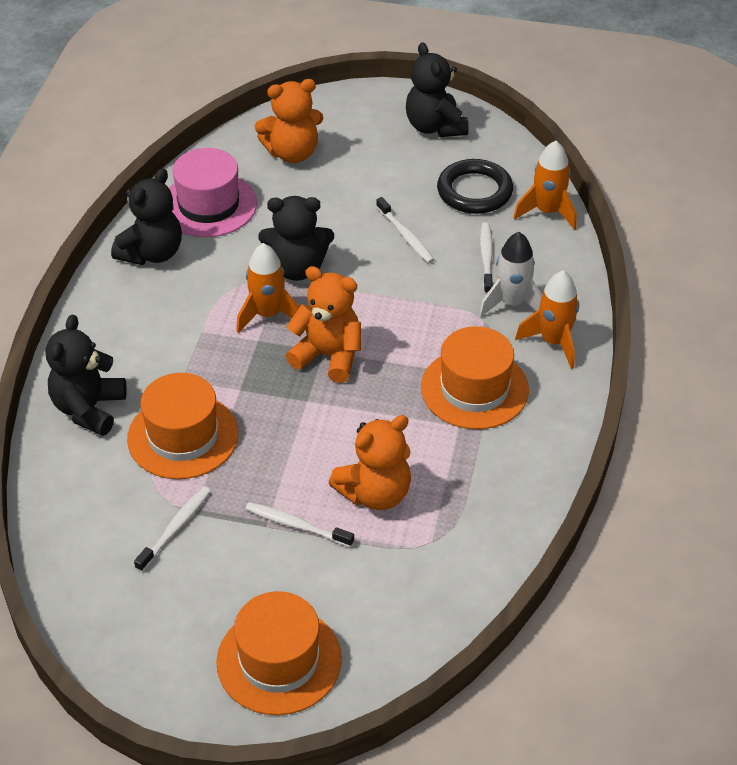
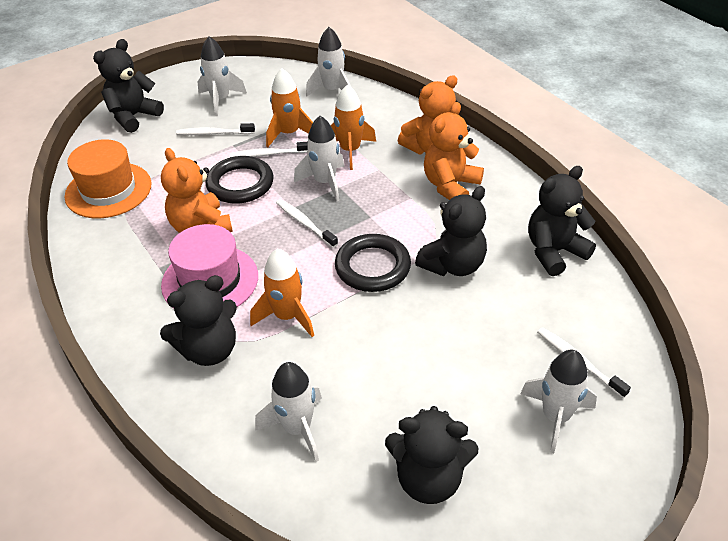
black ring: [437,159,513,214] = 1 -> [206,156,274,204] [335,234,411,292] = 2
black teddy bear: [45,315,126,436] [111,168,182,265] [259,196,334,281] [406,42,469,137] = 4 -> [93,39,164,133] [160,275,237,366] [385,406,478,504] [415,186,487,276] [528,166,596,276] = 5
orange hat: [127,373,238,479] [216,591,342,715] [421,326,529,429] = 3 -> [64,139,151,218] = 1
white rocket: [479,232,542,318] = 1 -> [198,36,247,116] [255,362,322,462] [294,116,344,201] [306,27,352,97] [520,350,597,454] = 5

